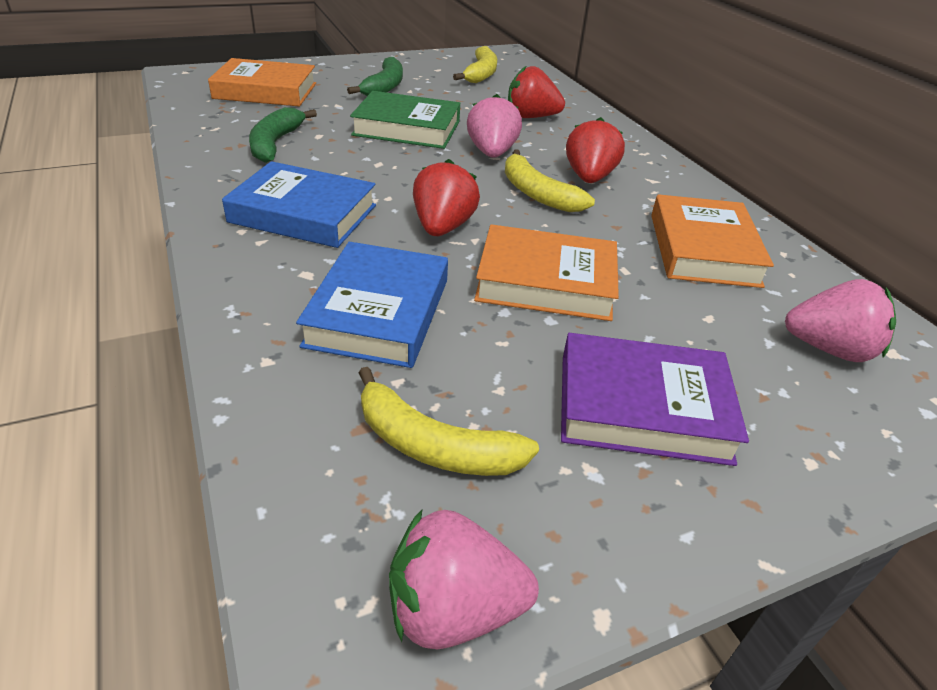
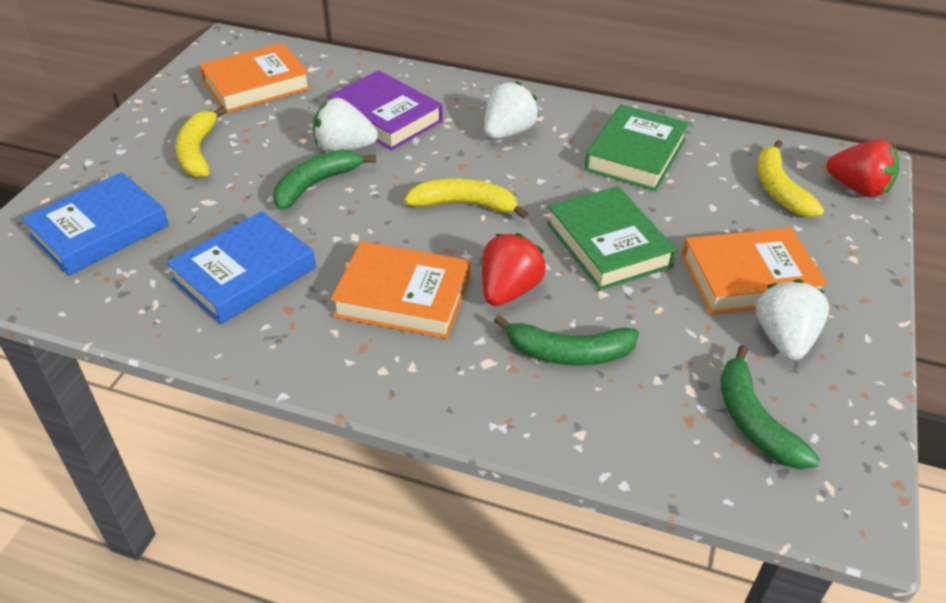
green banana: [249,107,317,163] [347,57,403,96] = 2 -> [274,149,376,210] [494,315,639,365] [721,345,820,469] = 3
green book: [350,91,460,149] = 1 -> [547,186,677,290] [584,104,689,191] = 2
pink strawberry: [389,509,539,649] [467,94,522,158] [785,279,896,362] = 3 -> none = 0
red strawberry: [413,159,480,236] [508,66,565,118] [566,117,625,183] = 3 -> [482,233,546,306] [826,139,899,198] = 2
white strawberry: none = 0 -> [313,98,378,152] [484,81,539,139] [756,279,829,360] = 3

